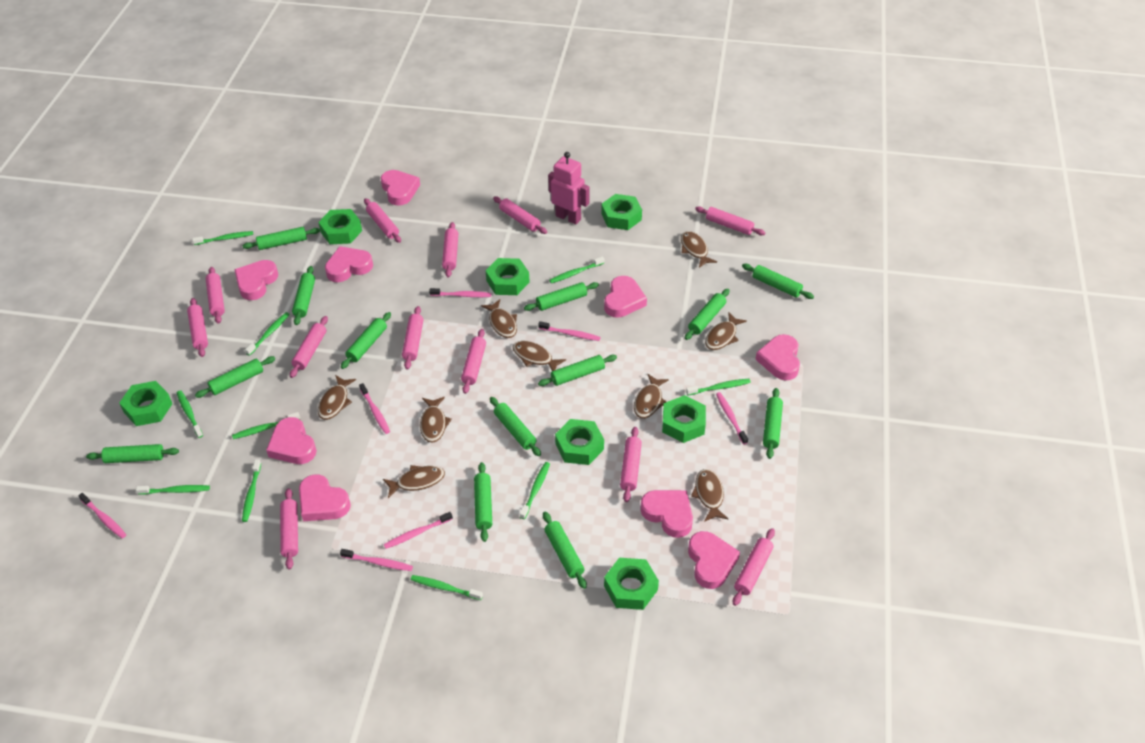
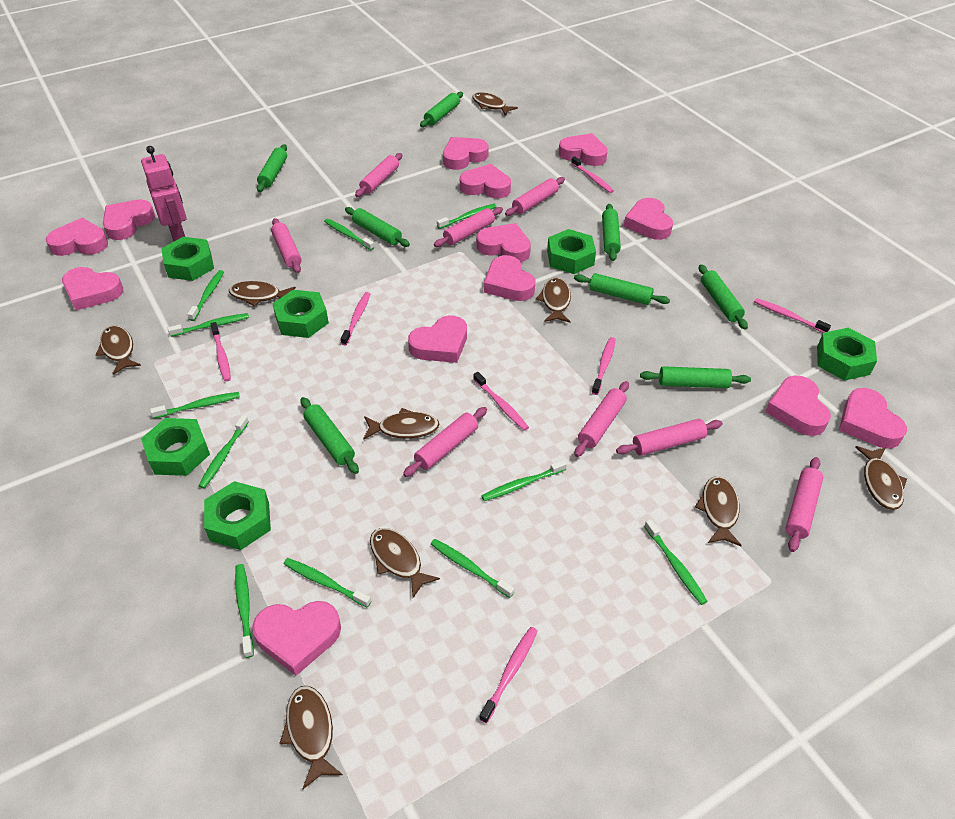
green nut: [119,381,172,426] [318,209,362,244] [486,258,530,295] [555,419,604,465] [601,194,642,230] [604,558,659,610] [662,395,706,443] = 7 -> [141,418,210,476] [161,237,214,281] [204,481,271,550] [273,290,329,338] [547,229,596,274] [817,328,877,381] = 6
green rolling pin: [86,444,179,463] [195,356,275,398] [242,227,320,250] [292,266,315,325] [341,312,391,369] [474,462,492,542] [490,397,541,456] [524,282,599,311] [538,355,617,386] [543,511,587,589] [685,289,729,340] [742,264,814,299] [763,388,783,459] = 13 -> [257,144,287,192] [301,397,359,474] [345,207,410,247] [420,92,463,127] [574,273,670,305] [602,204,621,261] [640,366,751,388] [699,264,748,330] = 8
green toothbrush: [136,485,210,495] [177,390,203,438] [192,231,253,245] [232,412,300,439] [242,459,261,522] [245,312,290,356] [411,575,483,600] [520,462,550,519] [549,256,604,283] [686,379,751,396] = 10 -> [150,392,240,419] [168,313,249,337] [187,270,224,321] [199,415,249,489] [235,564,254,658] [284,558,371,608] [324,218,374,250] [431,539,514,598] [437,204,497,229] [481,460,567,501] [644,519,708,605] = 11
pink heart: [234,260,278,300] [266,417,317,464] [299,474,351,521] [325,246,373,282] [381,170,420,206] [604,276,647,318] [640,490,693,538] [688,531,740,589] [755,334,800,380] = 9 -> [46,218,108,256] [62,267,123,310] [103,199,155,240] [252,601,341,676] [408,316,467,363] [443,137,489,170] [460,164,511,198] [476,223,531,262] [484,255,536,301] [559,133,608,166] [624,198,673,240] [765,376,831,436] [839,388,907,449] = 13
pink rolling pin: [187,298,208,357] [206,267,225,324] [280,488,298,570] [290,316,328,378] [364,198,401,243] [402,306,423,370] [442,222,458,277] [461,329,486,394] [493,196,547,234] [620,427,642,502] [695,206,765,235] [733,528,775,606] = 12 -> [271,218,302,273] [355,153,402,197] [403,407,487,477] [434,207,503,247] [505,177,565,216] [574,381,629,457] [616,419,723,456] [786,457,823,552] = 8

